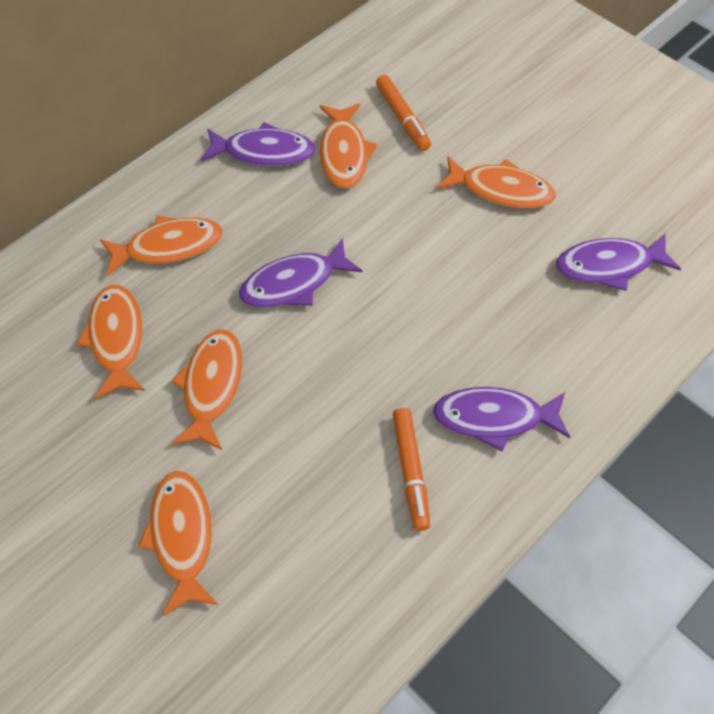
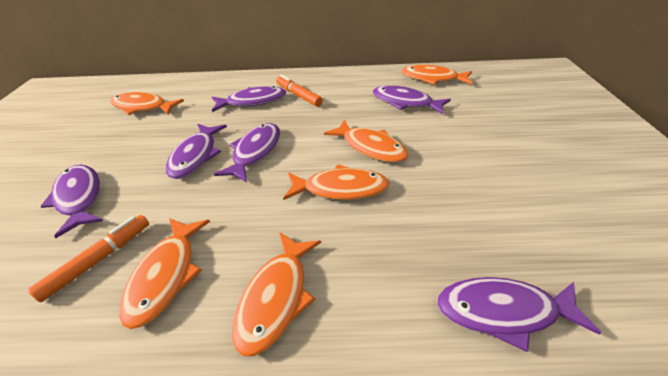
purple fish: [201,122,316,166] [239,238,362,307] [433,387,570,452] [556,233,681,291] = 4 -> [40,164,103,238] [166,124,227,179] [212,86,286,112] [214,123,280,182] [373,85,451,115] [437,277,601,352] = 6

